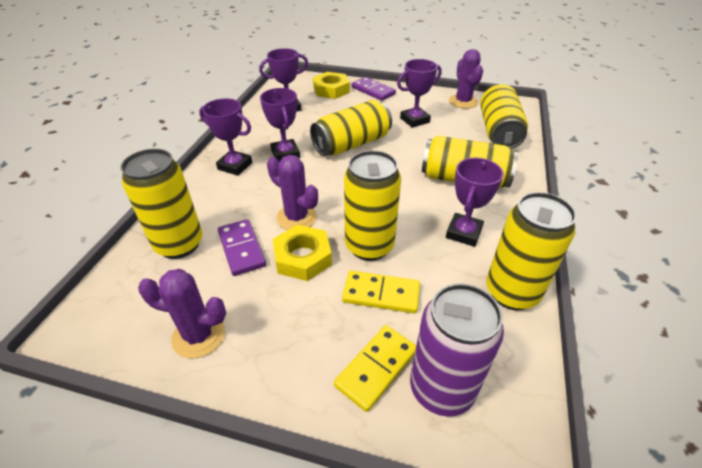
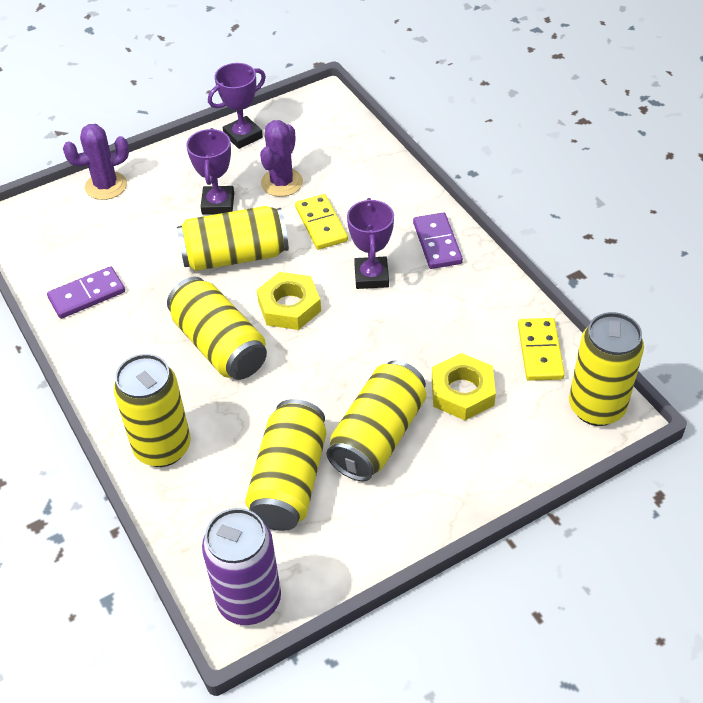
purple cactus: [138,269,226,359] [267,155,318,230] [449,49,483,109] = 3 -> [63,124,129,200] [260,120,303,197] = 2
purple trophy: [199,98,252,176] [259,48,308,112] [260,88,300,162] [397,59,442,128] [446,158,504,247] = 5 -> [186,128,234,215] [208,63,266,149] [347,198,394,289] = 3

